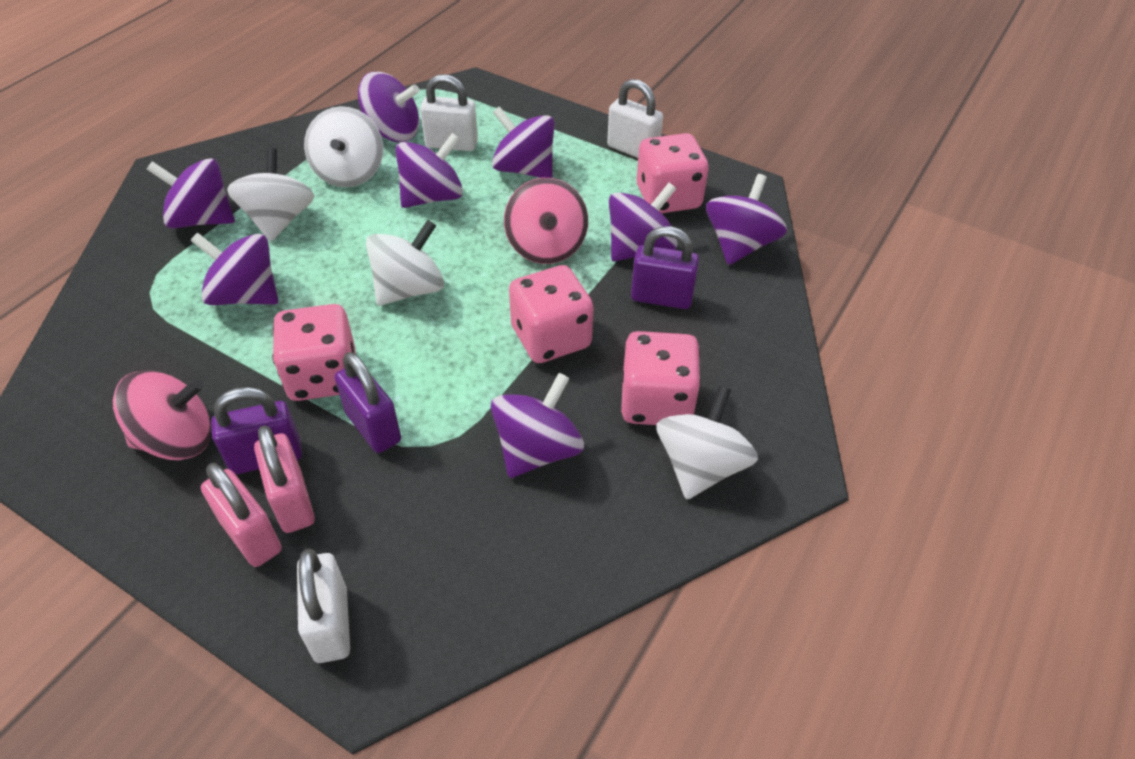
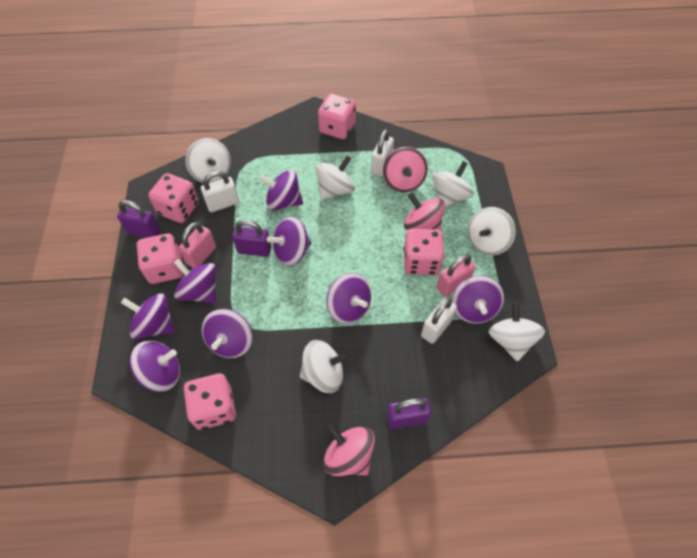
pink dice: [272,304,356,401] [509,265,594,363] [621,331,701,425] [637,133,709,213] = 4 -> [137,234,183,284] [148,173,199,223] [183,373,236,430] [318,94,356,139] [404,229,444,275] = 5
pink spinning top: [113,370,212,460] [504,178,588,264] = 2 -> [323,425,375,476] [383,147,428,192] [404,193,445,231] = 3
white spinning top: [227,148,315,241] [304,106,383,187] [366,220,444,306] [656,386,758,500] = 4 -> [185,138,231,183] [300,340,349,393] [316,156,355,200] [432,161,474,207] [468,207,516,256] [489,302,545,361] = 6

